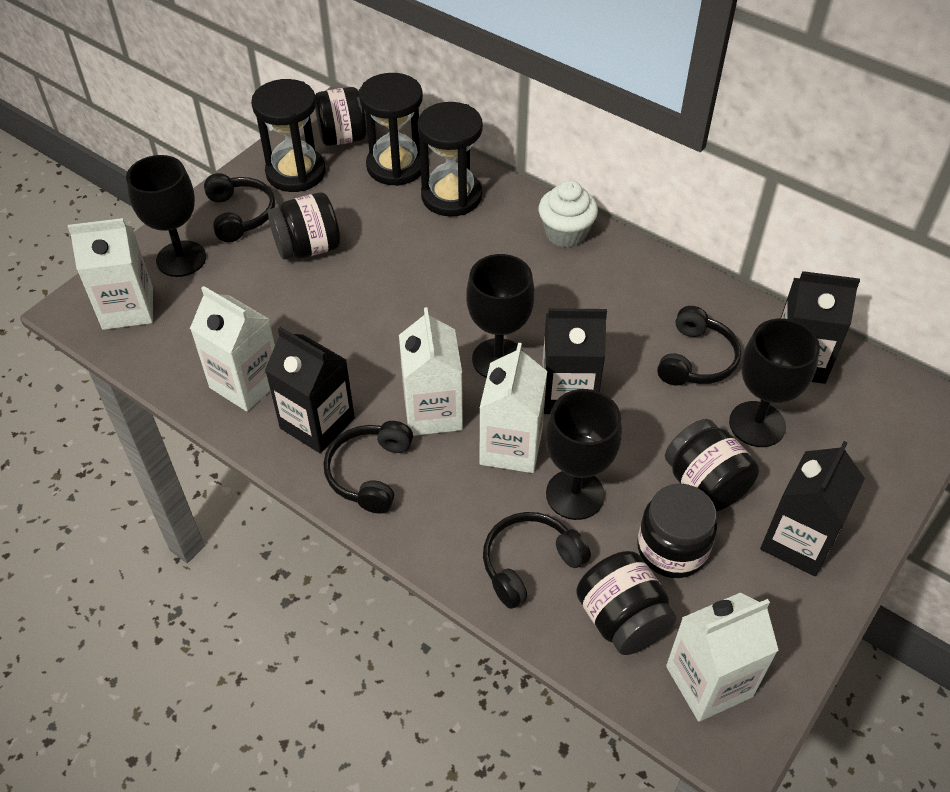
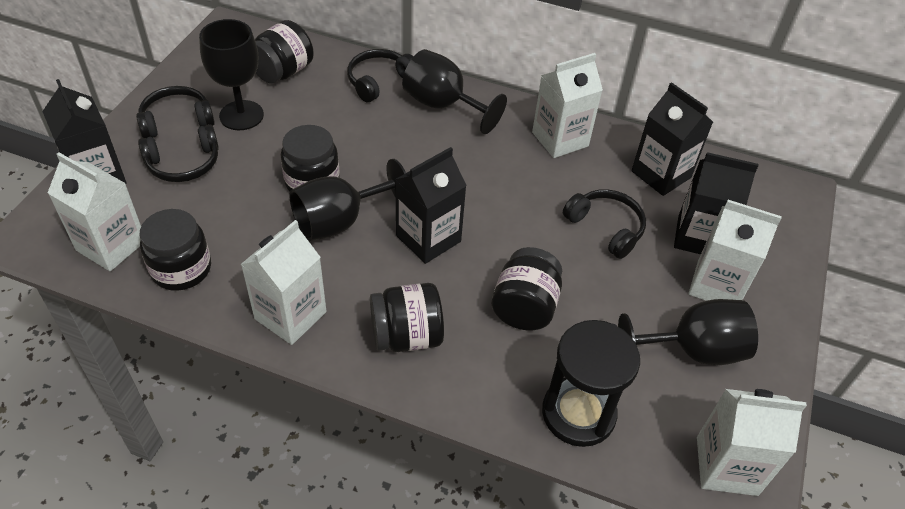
black hourglass: [251,79,326,192] [359,73,423,186] [417,102,483,217] = 3 -> [542,320,640,447] = 1
white cupcake: [539,180,598,248] = 1 -> none = 0

